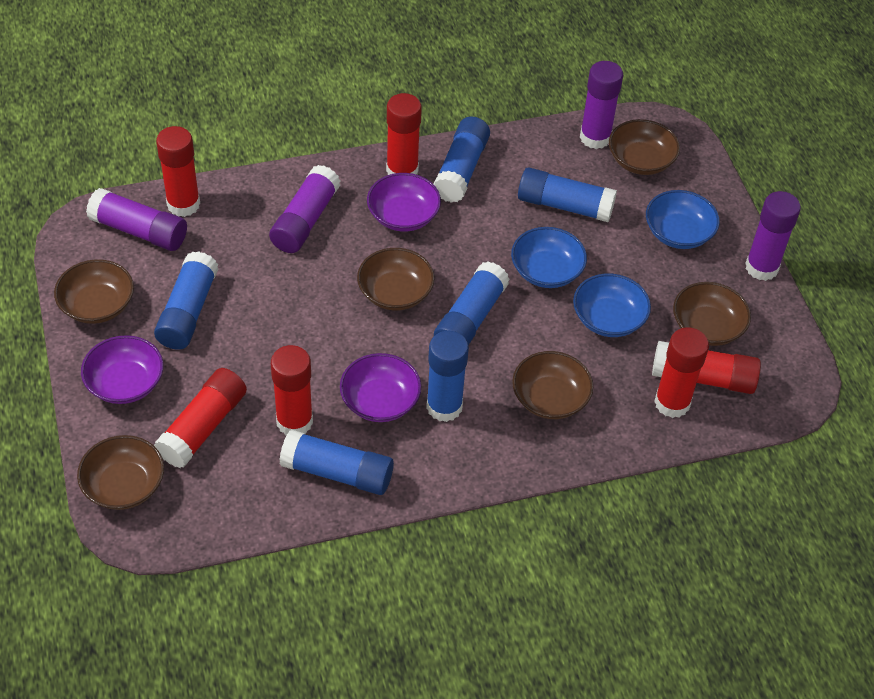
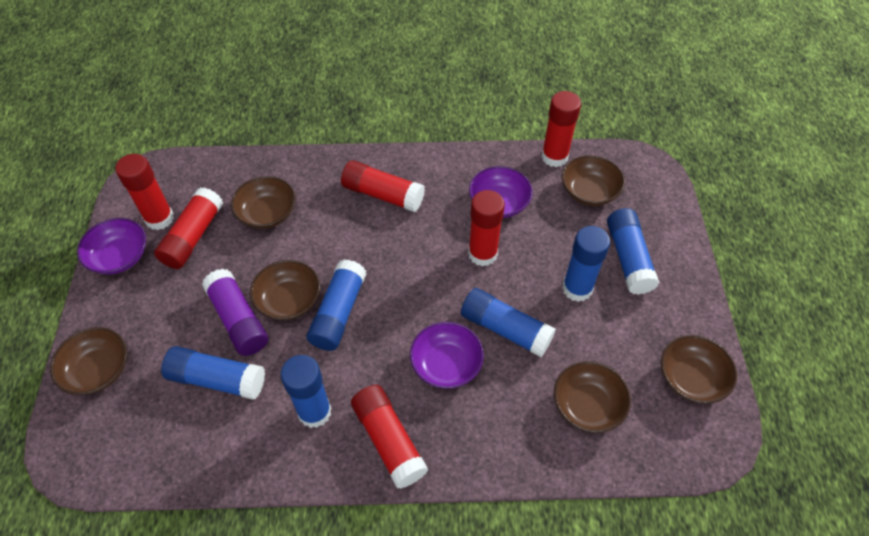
blue bowl: [511,227,587,288] [573,274,651,337] [646,190,720,249] = 3 -> none = 0
purple glue stick: [86,188,187,251] [269,165,340,253] [580,61,623,149] [745,191,801,281] = 4 -> [202,269,268,356] = 1

